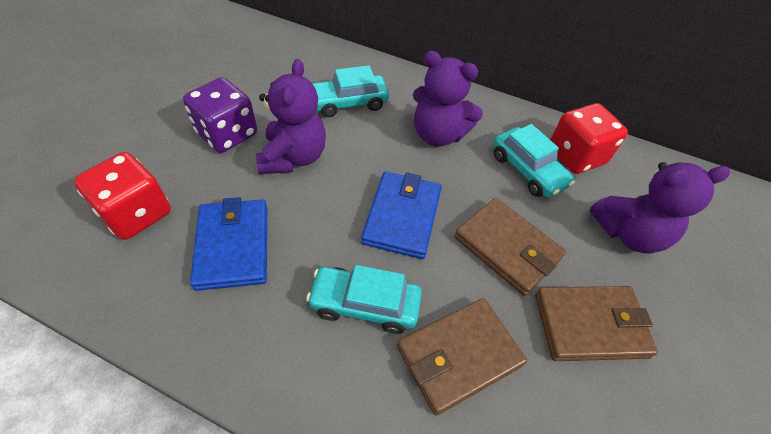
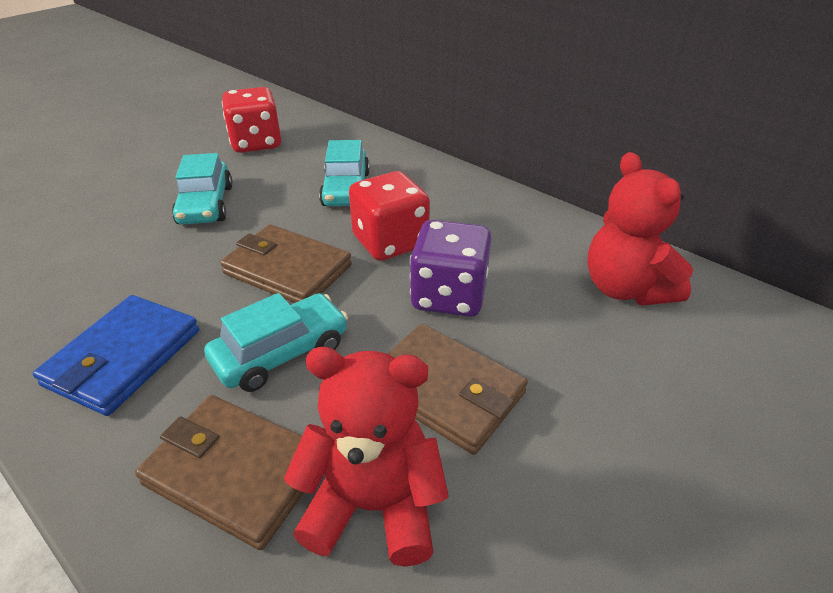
blue wallet: [190,197,267,291] [361,172,442,259] = 2 -> [33,295,199,416] = 1
purple teddy bear: [256,59,326,174] [413,51,483,147] [590,162,730,254] = 3 -> none = 0
red teddy bear: none = 0 -> [284,347,449,567] [587,152,693,305] = 2

